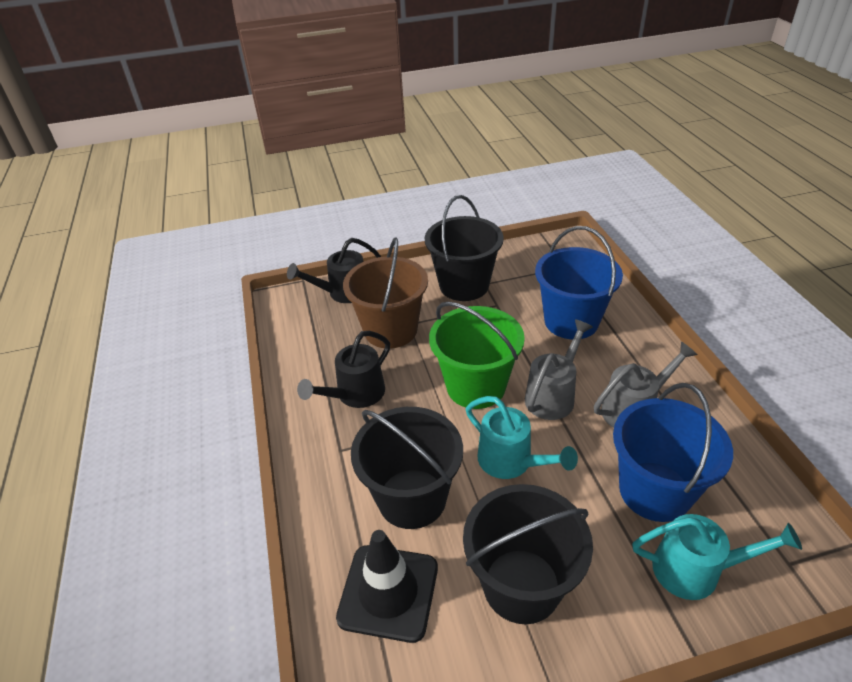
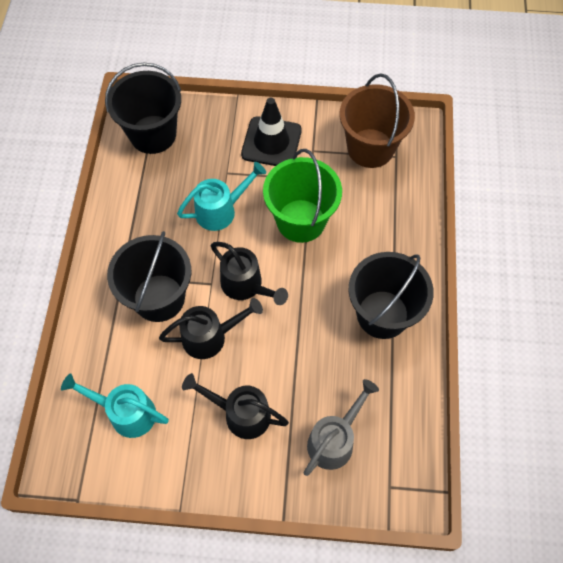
black watering can: [287,238,381,303] [297,331,390,408] = 2 -> [159,298,263,359] [182,373,289,439] [211,242,288,305] = 3
blue bucket: [535,226,623,339] [613,383,733,522] = 2 -> none = 0
grey watering can: [525,319,593,420] [594,341,698,428] = 2 -> [304,379,379,476] = 1

